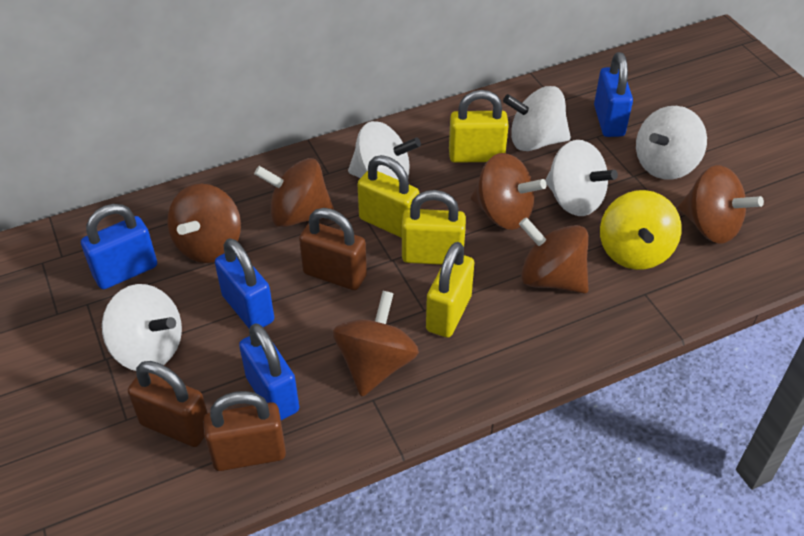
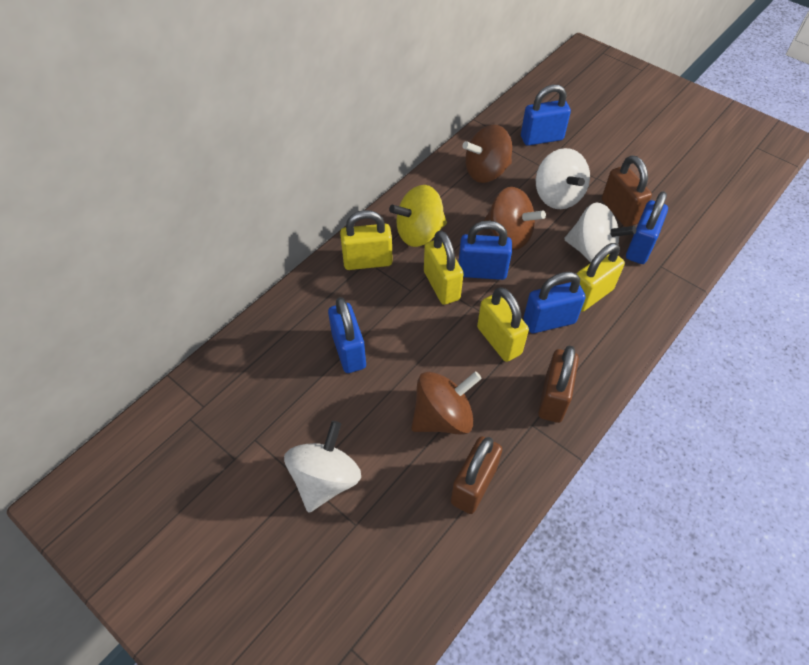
blue padlock: [81,204,157,289] [215,238,274,328] [239,323,299,420] [594,52,633,137] = 4 -> [328,297,366,373] [458,221,512,280] [521,85,571,146] [524,272,586,333] [626,191,668,264] = 5
brown spinning top: [167,184,241,263] [254,158,334,227] [332,291,419,397] [471,153,547,230] [519,217,588,294] [678,165,764,244] = 6 -> [411,371,482,435] [463,125,512,183] [484,187,546,250] = 3
white spinning top: [102,284,182,371] [348,121,421,180] [503,86,571,151] [545,140,618,216] [636,106,707,180] = 5 -> [284,421,361,513] [536,148,590,209] [565,202,636,262] = 3

